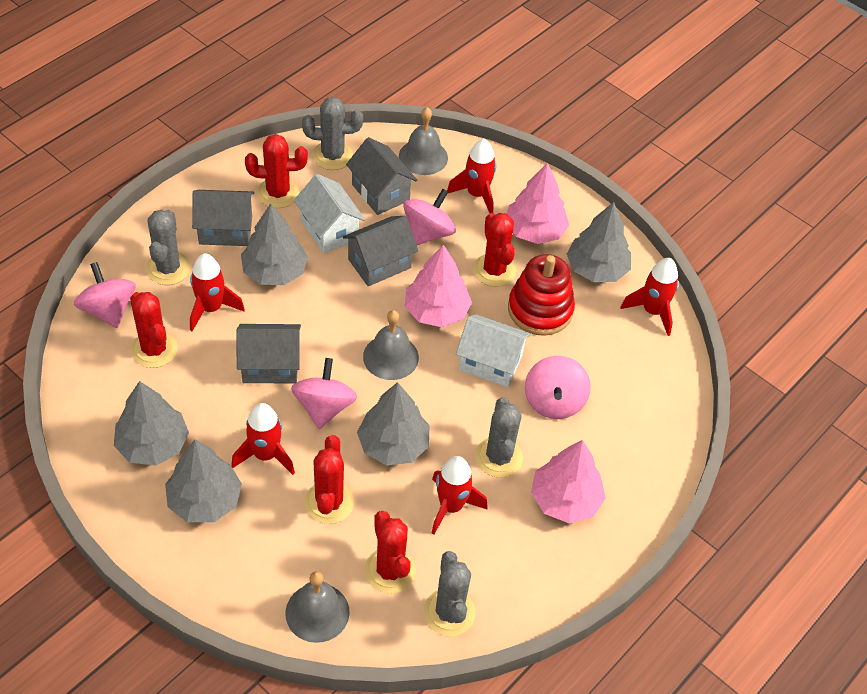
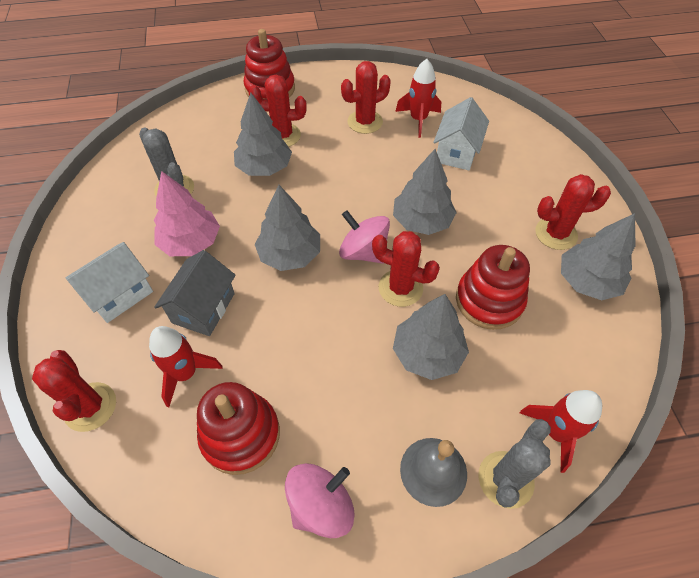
grey bell: [285,571,350,643] [363,310,419,380] [399,107,448,175] = 3 -> [400,438,467,507] = 1
grey cactus: [146,210,191,285] [302,97,363,170] [424,551,476,636] [475,398,523,478] = 4 -> [139,128,194,197] [478,419,551,509] = 2
grey house: [192,190,254,246] [236,324,301,383] [343,216,418,286] [346,137,417,215] = 4 -> [154,250,236,336] = 1
pink spinning top: [74,262,136,328] [291,358,357,429] [403,189,456,245] [525,356,591,419] = 4 -> [285,463,355,538] [339,210,390,264] = 2
pink tree: [405,245,472,327] [507,163,569,244] [531,440,606,523] = 3 -> [154,171,220,256] = 1
red rocket: [190,253,245,331] [231,403,295,475] [431,456,488,535] [447,139,496,213] [620,258,679,336] = 5 -> [149,326,223,407] [395,59,441,138] [520,390,602,473] = 3
red stacking toy: [508,254,575,336] = 1 -> [197,382,280,475] [243,29,295,99] [456,245,530,330] = 3

